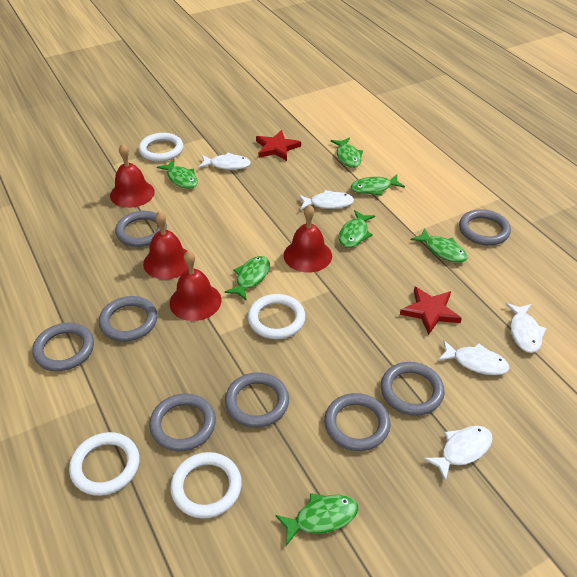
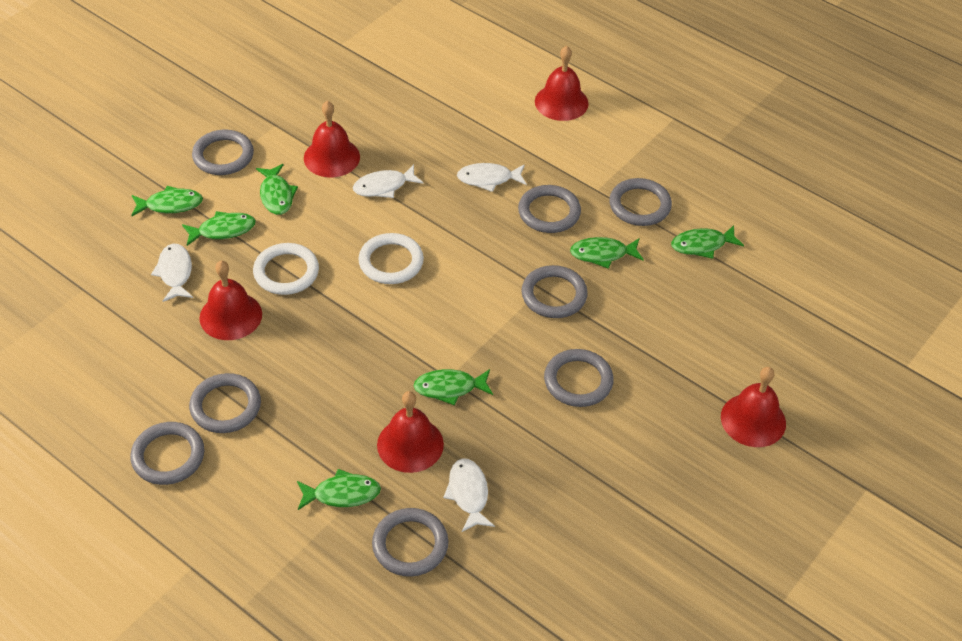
red bell: [110,144,155,208] [143,211,188,279] [169,250,221,321] [284,205,332,273] = 4 -> [200,261,262,340] [304,101,360,177] [377,391,444,473] [535,46,589,121] [721,367,786,447] = 5
red star: [256,130,301,161] [400,287,462,335] = 2 -> none = 0
white fish: [198,153,251,170] [299,190,354,210] [424,426,493,482] [438,340,510,375] [506,303,547,353] = 5 -> [151,244,193,302] [353,164,424,198] [443,458,495,532] [457,163,527,192] = 4
white ring: [69,432,140,496] [139,133,183,162] [170,452,242,519] [248,294,306,339] = 4 -> [253,243,319,295] [358,233,424,284] = 2

